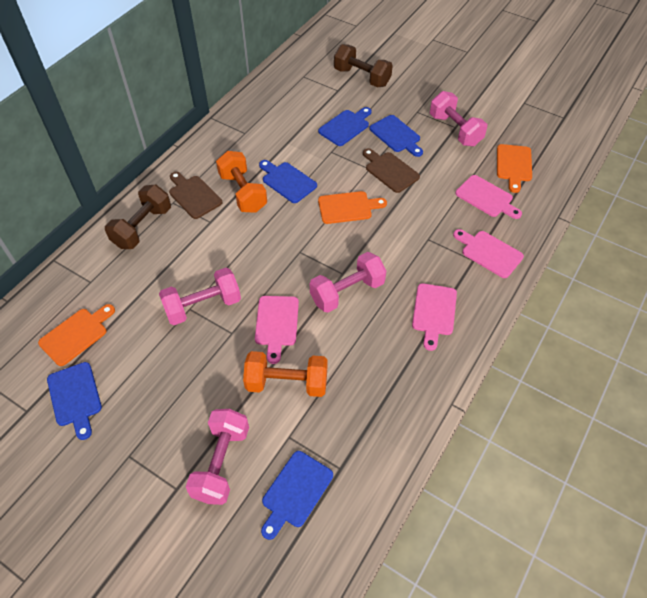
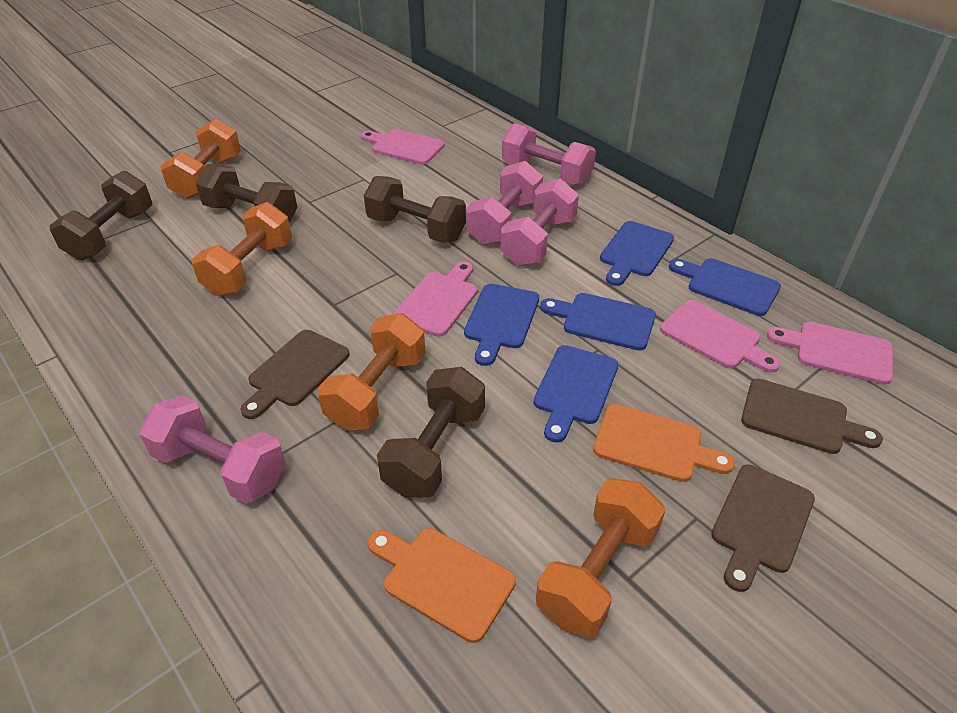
brown cutting board: [169,172,222,219] [363,148,420,193] = 2 -> [240,330,350,419] [711,464,815,592] [741,379,883,454] = 3
brown dumbbell: [105,185,171,249] [334,44,393,87] = 2 -> [49,171,152,261] [196,164,297,223] [364,176,466,243] [377,367,485,498] = 4
orange cutting board: [38,304,115,366] [318,191,387,224] [497,144,532,193] = 3 -> [368,528,516,643] [593,404,735,482] = 2
orange dumbbell: [216,151,267,213] [243,351,328,397] = 2 -> [160,119,241,199] [192,202,292,296] [318,313,426,430] [536,479,666,638] = 4

